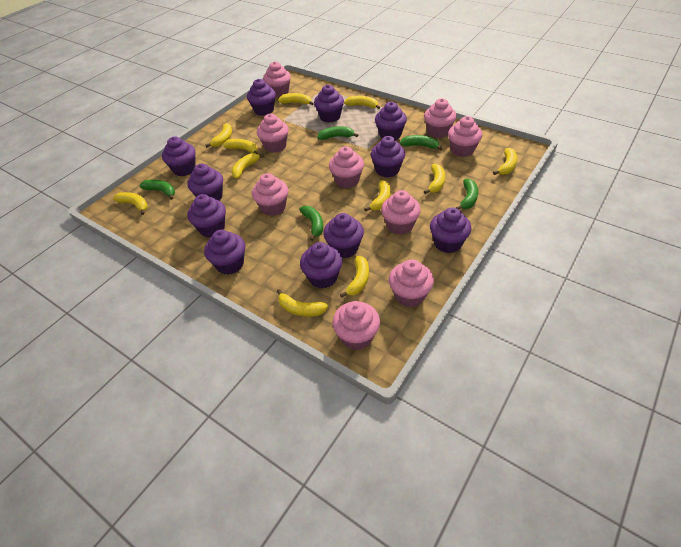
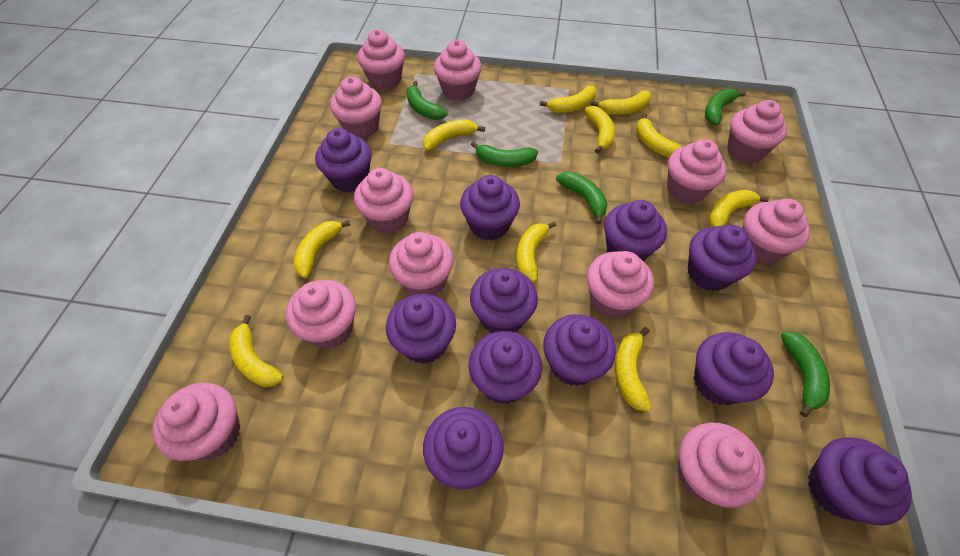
pink cupcake: [252,173,288,216] [257,114,289,153] [263,61,291,97] [329,146,364,188] [332,301,380,350] [381,190,421,235] [389,259,434,307] [424,98,457,138] [448,116,482,157] = 9 -> [153,383,241,461] [286,280,356,349] [330,76,382,139] [354,168,413,233] [357,30,405,90] [389,232,454,295] [434,40,482,101] [587,251,654,318] [667,139,727,204] [678,423,765,508] [727,100,787,163] [743,199,810,265] = 12
yellow banana: [113,192,148,215] [205,123,232,147] [223,139,258,154] [231,153,264,179] [277,289,328,317] [278,93,314,105] [340,256,369,297] [344,96,380,109] [365,180,391,211] [424,164,445,194] [493,148,517,175] = 11 -> [229,315,284,387] [293,220,350,278] [423,120,485,151] [517,221,556,282] [540,85,596,113] [585,106,615,154] [591,90,651,115] [615,327,651,412] [636,113,681,158] [708,190,769,227] = 10

